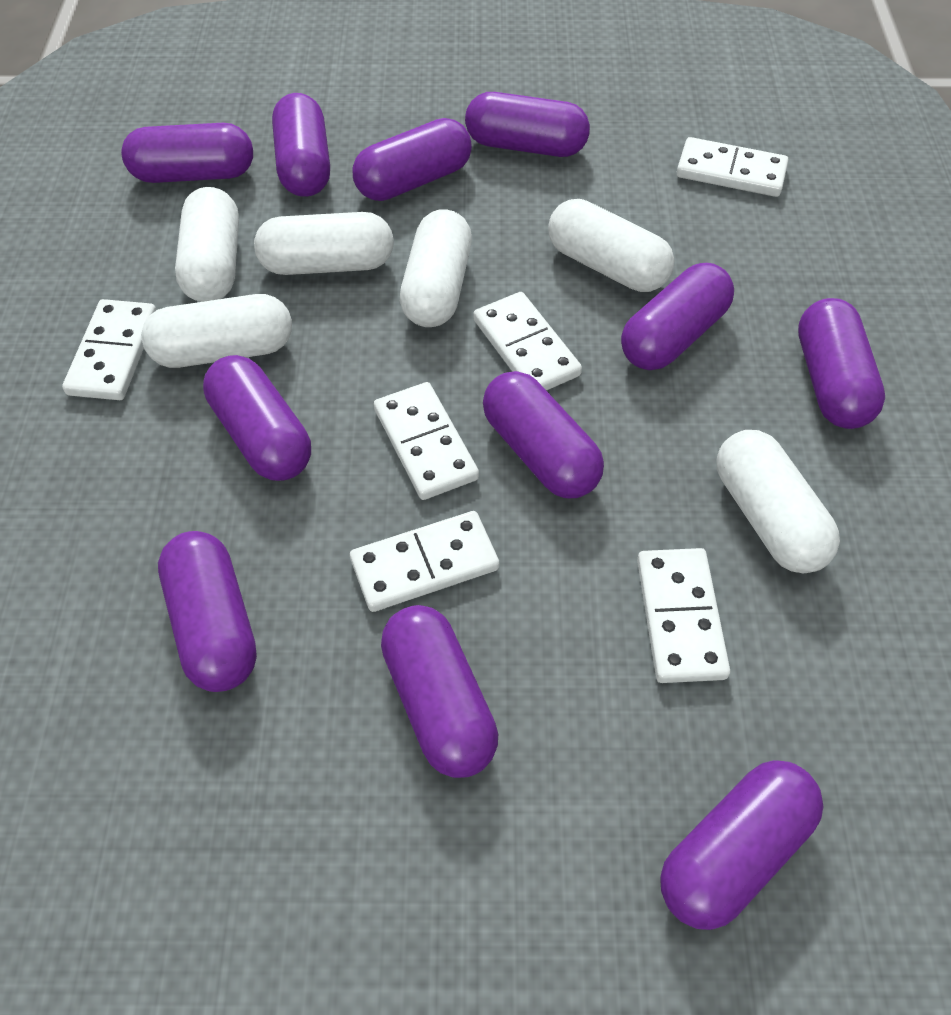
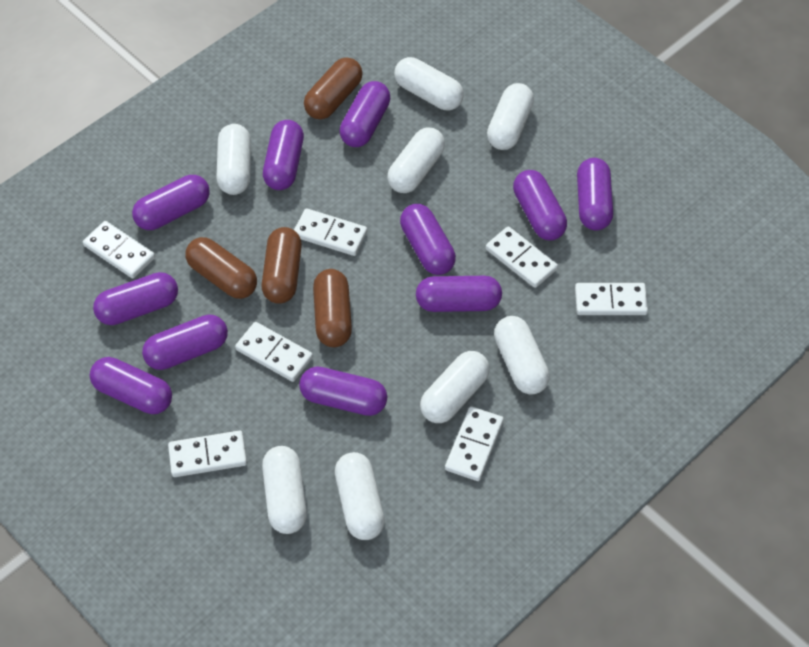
brown capsule: none = 0 -> [185,237,257,299] [261,227,302,304] [304,57,363,119] [313,269,352,347] = 4
white capsule: [141,294,292,368] [175,187,239,302] [254,212,394,275] [400,209,472,327] [548,199,674,292] [716,430,840,574] = 6 -> [216,124,251,195] [262,446,307,534] [335,452,385,540] [387,127,445,193] [394,57,464,110] [420,351,490,423] [487,83,534,150] [494,316,550,395] = 8
white domino: [62,299,156,400] [350,511,499,612] [374,382,479,500] [473,292,582,391] [637,548,730,683] [676,137,788,197] = 6 -> [83,221,155,279] [168,430,247,477] [235,322,313,382] [294,208,367,256] [445,406,504,481] [486,226,558,288] [575,283,648,315] = 7

